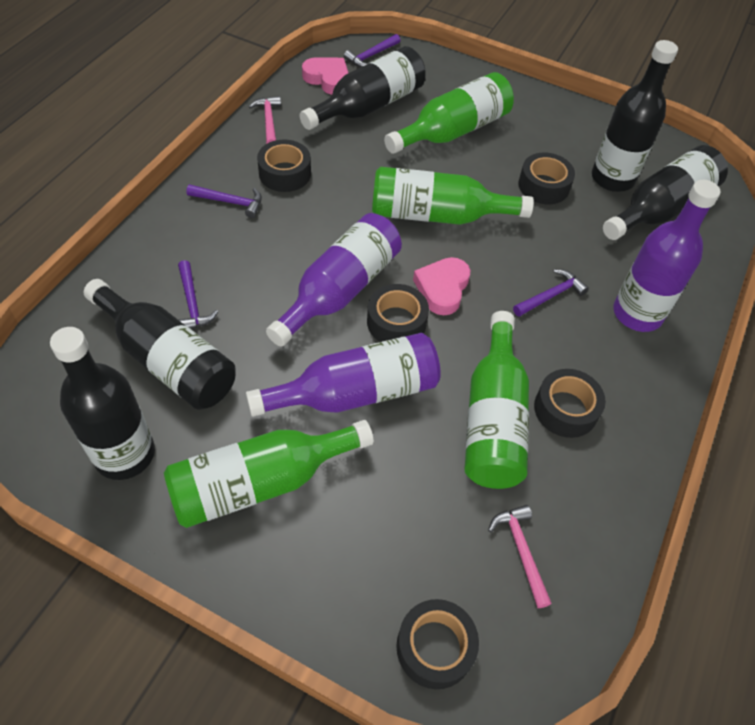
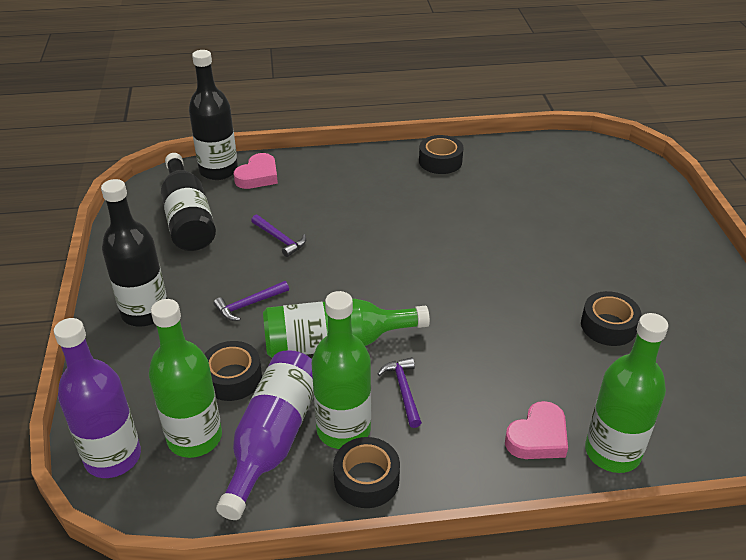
black bottle: [50,327,155,480] [84,279,236,409] [300,46,426,130] [592,40,678,192] [603,145,728,240] = 5 -> [101,179,167,327] [161,153,216,251] [189,50,238,180] = 3
black tape: [257,140,311,192] [367,284,429,342] [397,599,479,689] [518,153,575,204] [534,369,606,438] = 5 -> [204,341,262,401] [333,437,400,508] [419,135,463,174] [581,291,641,346] = 4
pink hammer: [249,96,281,144] [488,505,552,608] = 2 -> none = 0
purple bottle: [246,333,441,417] [266,213,402,347] [613,180,721,332] = 3 -> [54,318,141,478] [216,351,313,520] = 2
purple hammer: [178,260,218,329] [186,185,262,218] [344,34,400,67] [513,269,589,317] = 4 -> [214,281,289,321] [251,215,306,257] [378,357,422,428] = 3

